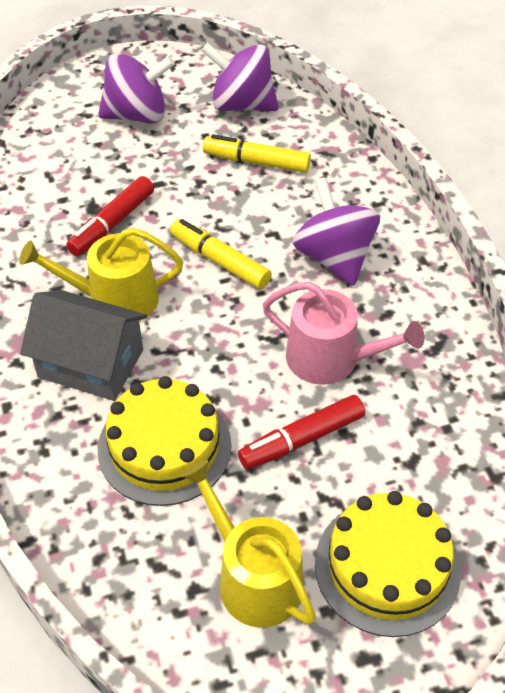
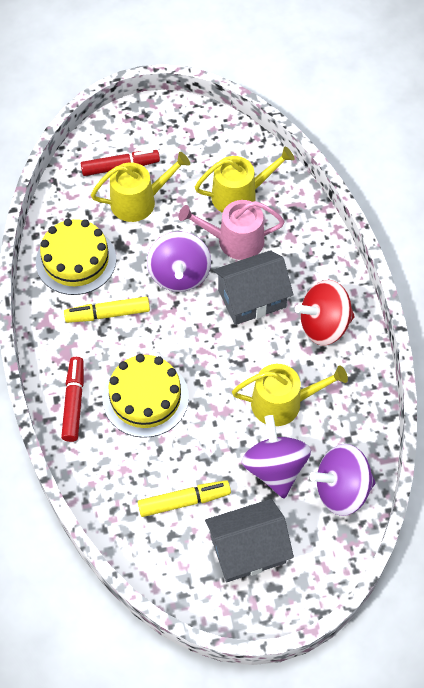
grey house: [20,290,147,401] = 1 -> [205,499,294,582] [213,250,293,325] = 2
red spinning top: none = 0 -> [295,280,355,345] = 1
yellow watering can: [19,228,183,321] [181,460,316,628] = 2 -> [91,152,190,222] [195,146,294,213] [232,364,348,426] = 3

